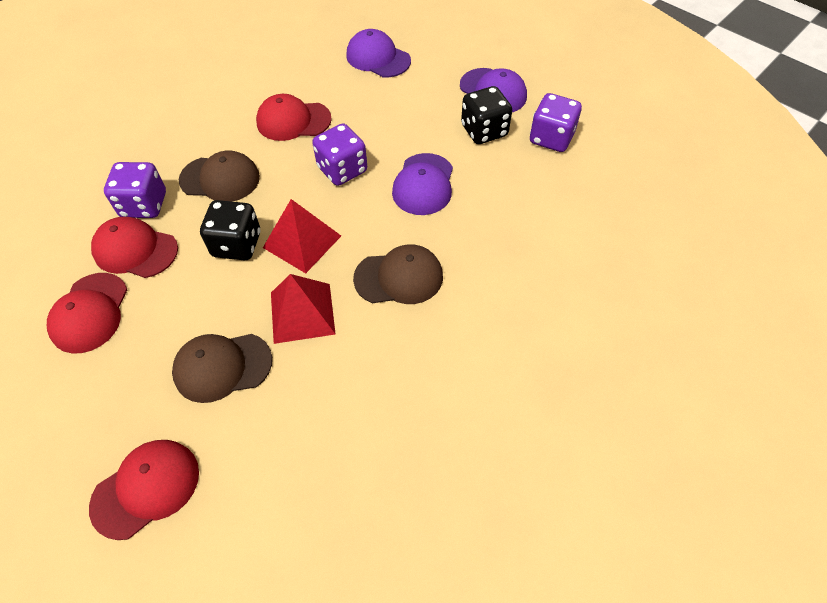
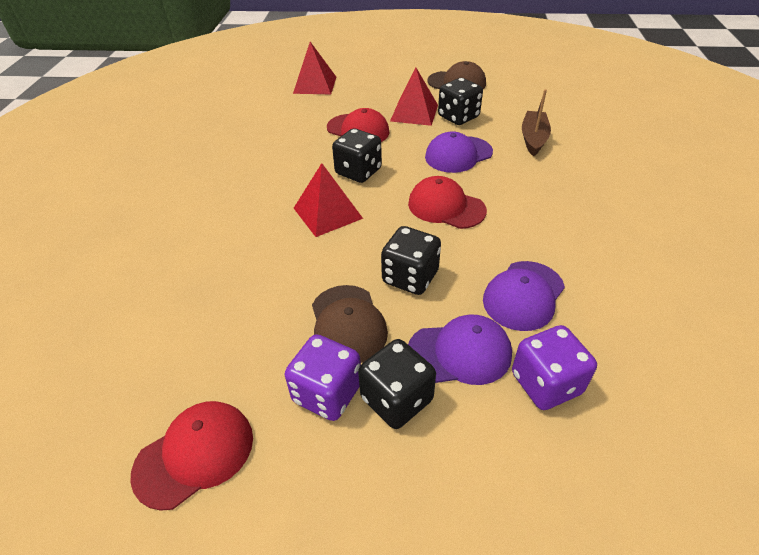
black dice: [200,200,260,260] [461,86,512,144] = 2 -> [332,128,382,183] [358,339,436,429] [381,226,441,295] [438,78,483,125] = 4
brown boat: none = 0 -> [522,89,551,156] = 1
brown cap: [172,334,272,403] [179,150,260,202] [353,245,443,304] = 3 -> [312,285,388,363] [427,61,486,89] = 2
purple dice: [104,162,166,218] [312,123,367,186] [530,93,582,152] = 3 -> [285,334,361,421] [512,325,597,410] = 2
red cap: [47,273,127,354] [89,440,199,540] [91,217,178,278] [256,94,332,141] = 4 -> [130,401,253,511] [327,108,390,142] [408,176,487,229] = 3
red pyramid: [263,199,341,273] [271,274,336,344] = 2 -> [293,42,336,94] [294,163,363,237] [390,68,438,126] = 3

